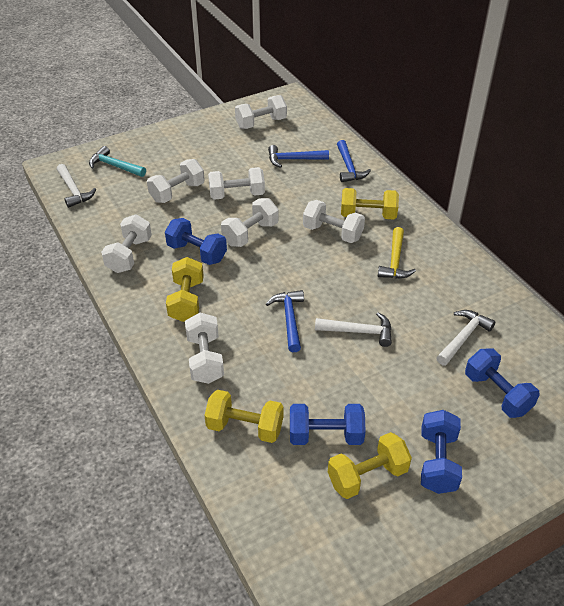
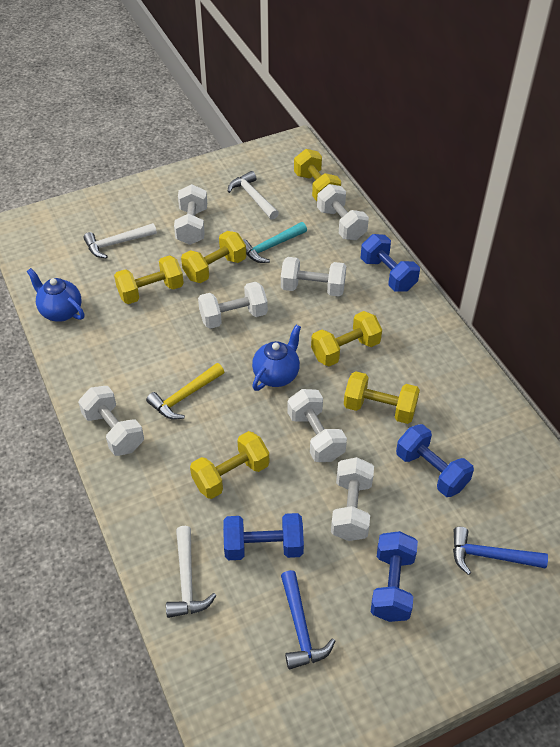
blue hammer: [266,290,304,352] [268,145,329,168] [337,140,371,182] = 3 -> [281,570,335,669] [453,527,548,575] = 2
blue teapot: none = 0 -> [27,268,84,322] [252,325,301,391] = 2
yellow dumbbell: [166,257,204,322] [204,390,284,443] [328,432,412,499] [341,188,399,219] = 4 -> [114,255,184,304] [181,231,246,283] [190,431,269,499] [294,149,341,201] [311,311,382,366] [344,371,420,424] = 6

